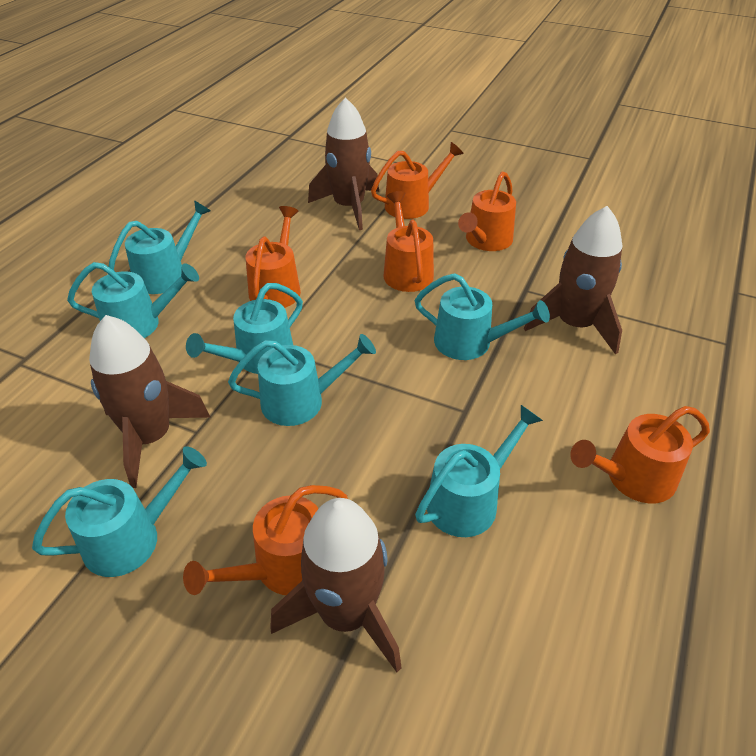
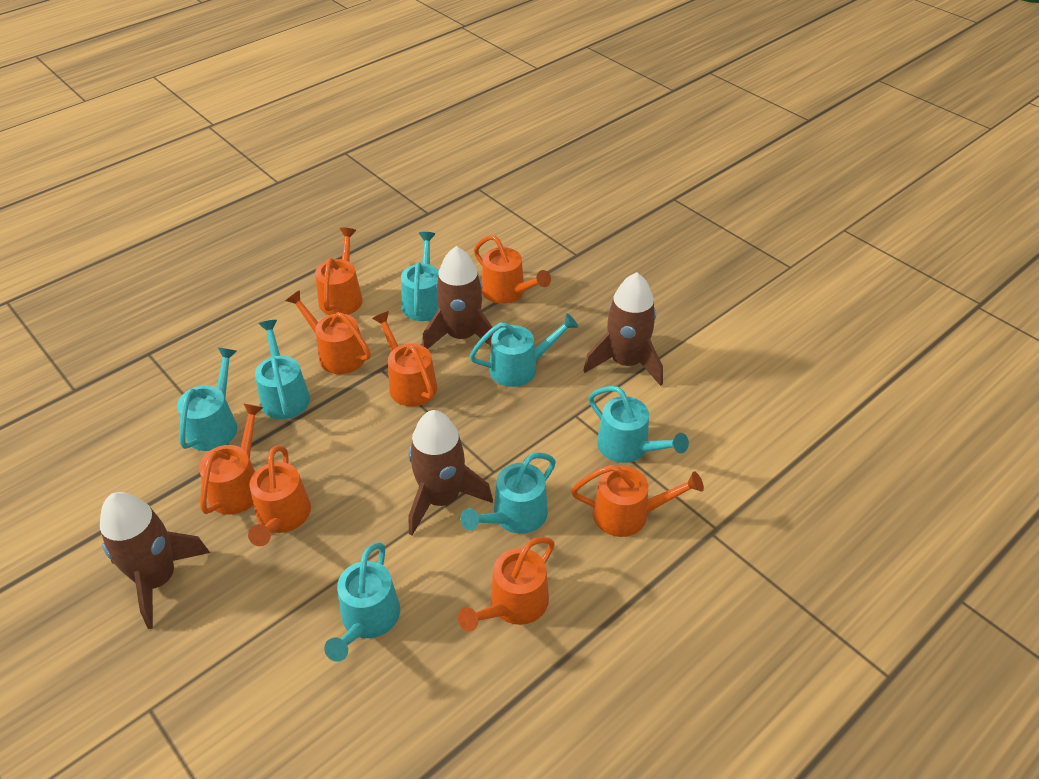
orange watering can: [183,485,347,595] [246,206,301,308] [371,142,464,219] [383,191,434,292] [458,172,516,251] [570,406,710,503] = 6 -> [199,403,264,515] [248,445,311,546] [286,290,371,374] [315,228,363,315] [372,311,437,406] [458,537,555,632] [474,235,551,304] [571,465,704,537] = 8

